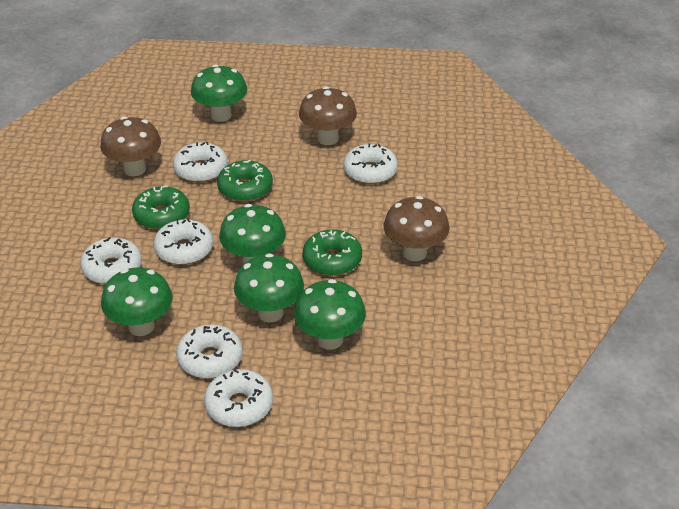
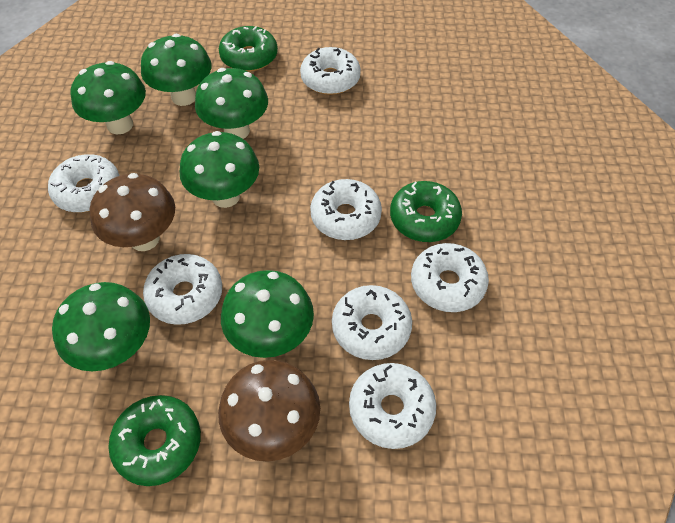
brown mushroom: [100,116,161,176] [299,86,357,145] [383,196,450,261] = 3 -> [89,173,175,251] [218,360,320,462] = 2
green mushroom: [101,267,173,336] [191,64,247,122] [219,204,286,264] [234,253,304,322] [294,279,366,350] = 5 -> [52,282,150,371] [70,61,146,134] [141,34,212,106] [180,131,259,208] [195,68,268,139] [221,270,314,358] = 6
white donut: [80,237,142,284] [153,219,213,265] [173,142,227,183] [176,325,242,378] [204,369,273,427] [343,144,398,184] = 6 -> [48,154,120,212] [143,254,222,325] [300,47,361,95] [310,179,382,240] [332,285,412,360] [349,363,436,449] [411,243,489,312] = 7

